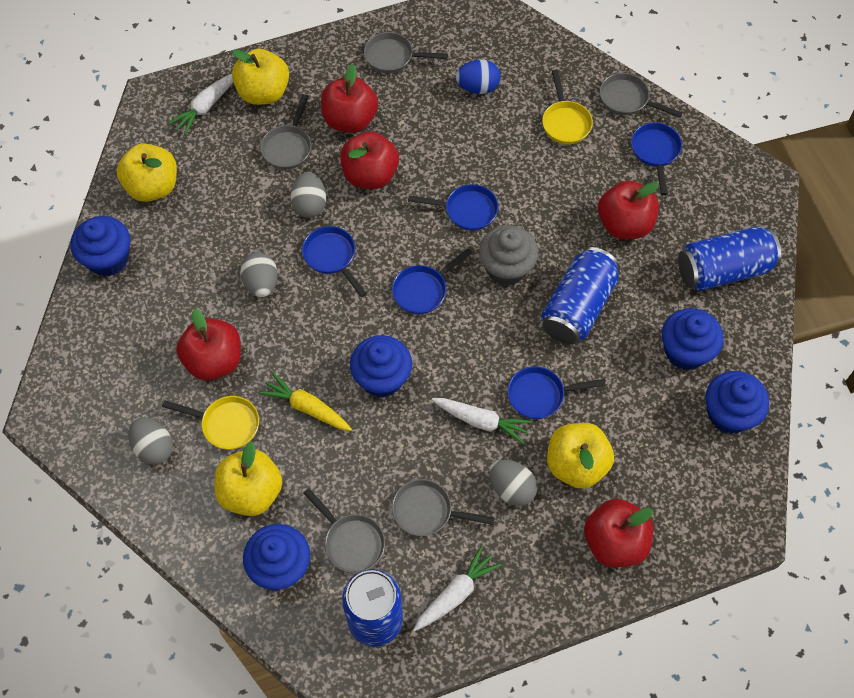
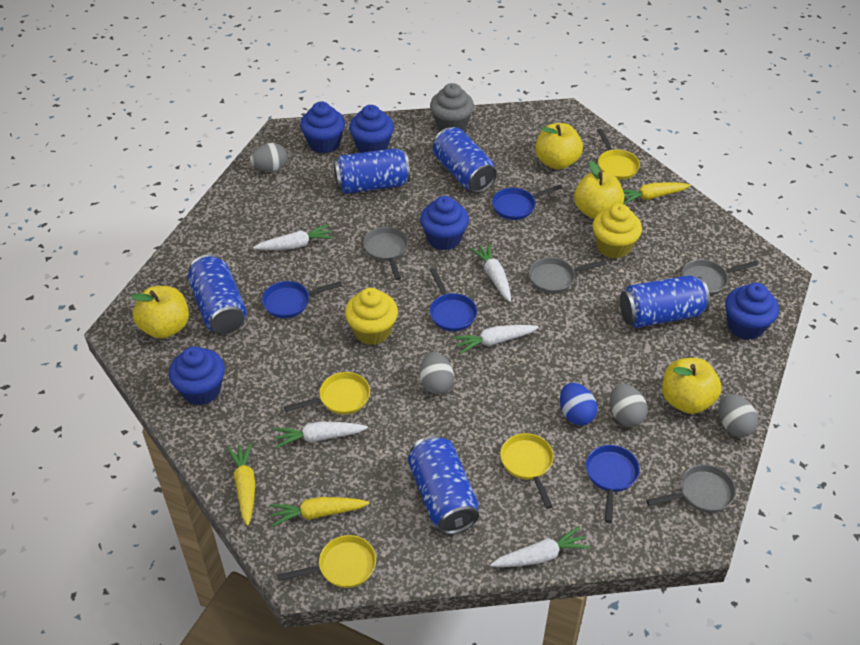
blue can: [342,569,403,647] [541,247,620,345] [678,226,782,291] = 3 -> [188,254,247,334] [334,148,410,194] [408,435,479,534] [433,127,497,193] [620,275,710,328] = 5
blue pan: [302,226,367,297] [392,248,472,314] [408,184,498,231] [508,366,606,419] [631,123,682,195] = 5 -> [262,281,342,318] [430,268,477,331] [492,184,563,220] [586,445,640,523] = 4
grey pan: [260,94,311,170] [303,488,385,573] [364,32,448,73] [392,479,494,536] [600,73,682,118] = 5 -> [363,227,408,280] [529,257,607,293] [646,464,736,513] [682,259,759,295] = 4
red apple: [176,309,241,380] [321,64,378,133] [340,131,399,189] [584,499,653,568] [598,181,659,239] = 5 -> none = 0
white carrot: [168,74,233,135] [413,545,502,631] [432,398,532,444] = 3 -> [253,224,334,250] [274,422,368,448] [453,325,539,354] [470,243,511,302] [490,526,590,567] = 5
yellow carrot: [259,373,352,431] = 1 -> [227,442,255,526] [270,497,370,527] [623,182,691,204] = 3
yellow cupcake: none = 0 -> [345,288,398,345] [592,204,642,259] = 2
yellow pan: [162,396,259,450] [542,70,593,144] = 2 -> [277,535,376,588] [284,372,370,415] [500,433,554,509] [597,129,640,180] = 4

